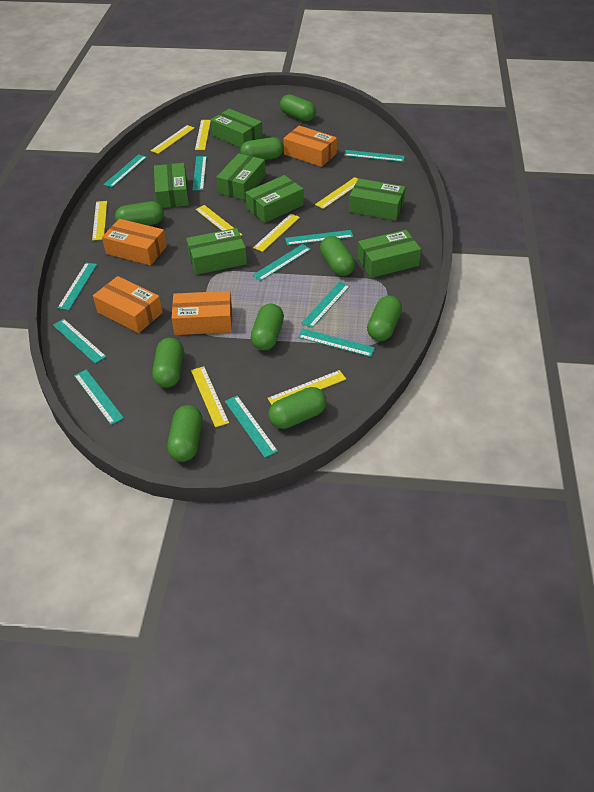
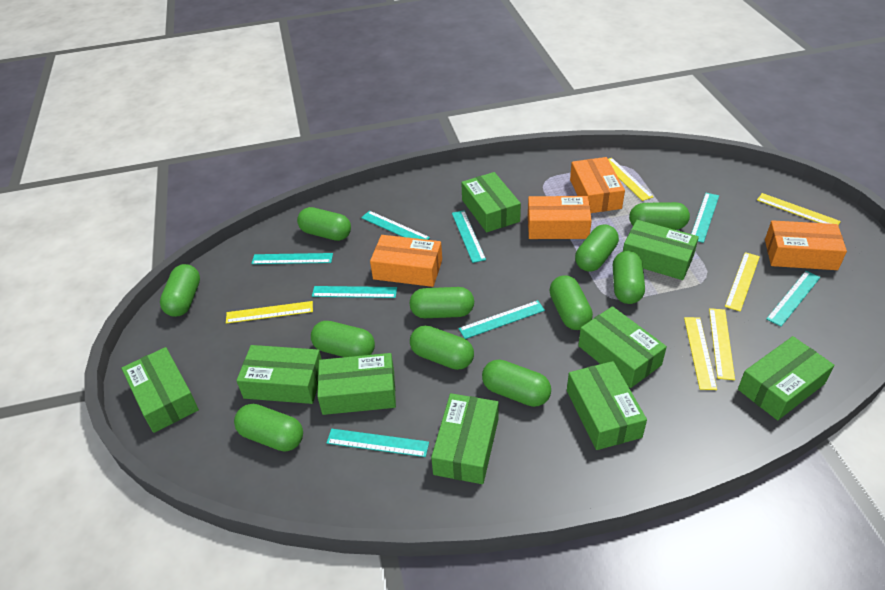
green box: [154,163,189,208] [186,228,247,275] [211,109,263,148] [216,153,266,200] [245,175,304,223] [349,178,406,221] [357,230,421,278] = 7 -> [121,347,199,433] [236,345,322,404] [317,353,396,415] [431,393,499,484] [461,172,521,232] [567,361,647,450] [578,306,667,388] [623,220,699,280] [738,336,834,420] = 9
green capsule: [115,201,164,225] [152,338,184,388] [167,405,202,462] [240,137,284,160] [251,304,284,350] [268,387,327,429] [280,94,316,122] [320,236,355,276] [367,296,402,341] = 9 -> [160,264,200,317] [234,404,303,452] [297,207,351,241] [311,321,375,357] [409,287,474,318] [410,326,474,370] [482,359,551,407] [549,275,593,330] [575,224,619,272] [613,251,645,304] [629,202,690,230] = 11
turquoise ruler: [53,319,106,364] [58,263,97,310] [74,369,124,425] [103,154,147,187] [193,156,207,190] [225,396,278,458] [253,244,311,281] [285,230,353,245] [298,329,375,357] [301,282,350,328] [344,150,405,162] = 11 -> [251,253,333,264] [312,286,397,298] [327,429,429,457] [361,211,430,240] [452,210,486,263] [459,300,545,339] [691,193,719,243] [766,271,820,326] = 8
yellow ruler: [92,201,107,241] [151,125,194,154] [191,366,229,427] [195,120,211,150] [195,205,242,236] [253,214,300,252] [267,370,346,405] [315,177,358,209] = 8 -> [226,301,313,323] [608,158,654,201] [684,317,717,390] [709,308,735,380] [725,252,760,312] [757,193,841,225] = 6

